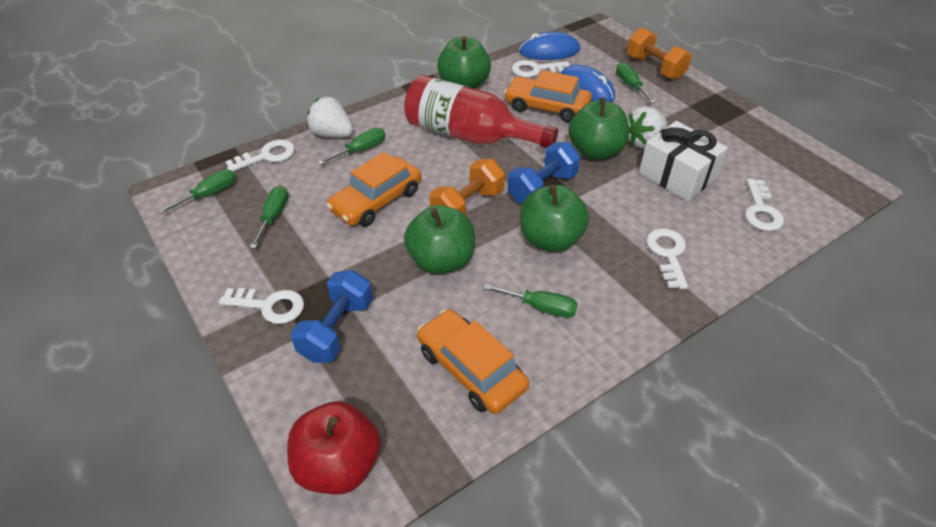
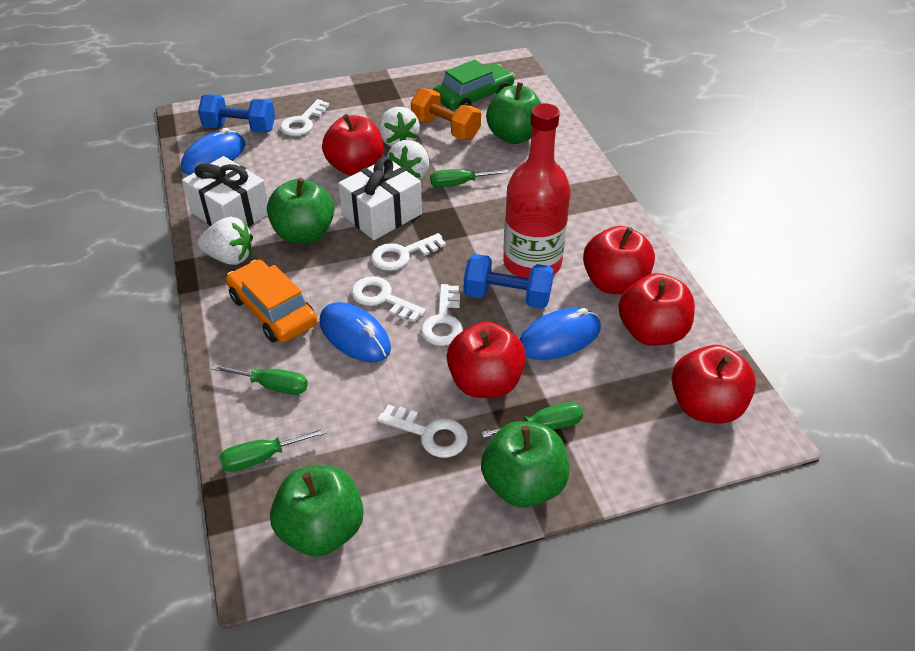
blue mouse: [519,32,580,60] [561,64,615,102] = 2 -> [181,128,245,175] [320,302,391,362] [519,308,601,360] = 3
green car: none = 0 -> [433,60,515,110] = 1
green screwdriver: [157,170,236,214] [250,186,288,249] [318,128,385,165] [484,284,578,318] [616,62,656,103] = 5 -> [211,364,308,395] [219,428,327,472] [430,169,509,187] [481,402,583,438] = 4
orange car: [326,152,421,227] [417,309,529,414] [504,70,592,122] = 3 -> [226,260,317,342] = 1
orange dumbbell: [430,159,505,215] [627,27,692,80] = 2 -> [411,88,481,140] = 1
red apple: [287,401,381,494] = 1 -> [322,114,383,176] [447,322,526,398] [583,226,655,295] [619,273,695,346] [672,345,756,424] = 5
white gift: [639,121,728,201] = 1 -> [182,156,268,227] [338,156,422,240] = 2
white strawberry: [307,97,353,138] [627,106,667,148] = 2 -> [197,217,253,265] [379,107,420,147] [387,140,429,180] = 3

